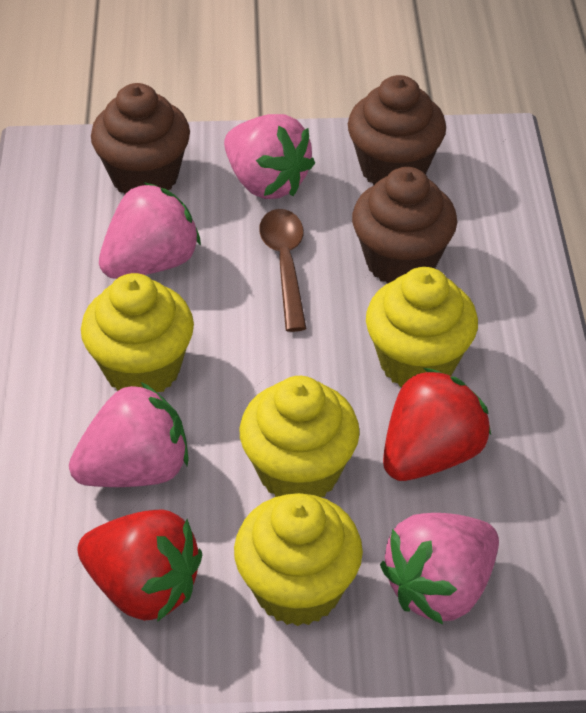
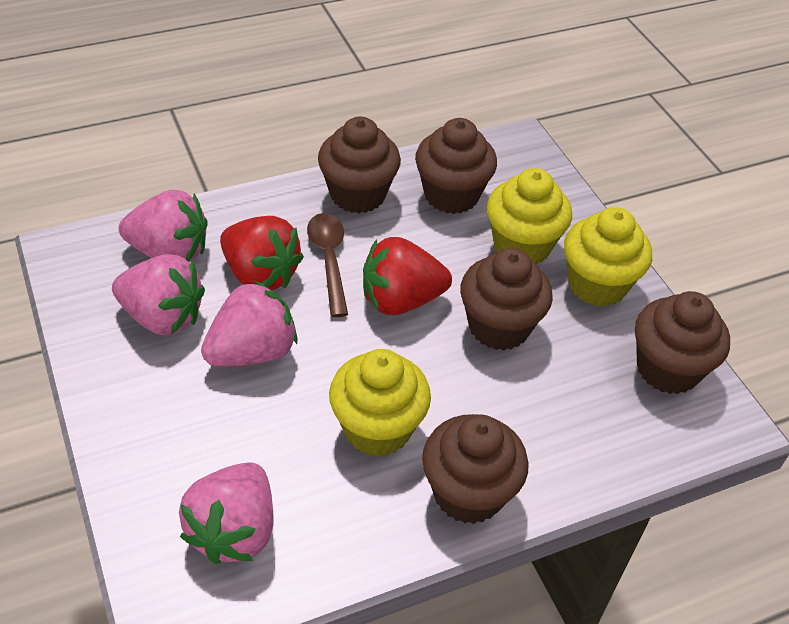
brown cupcake: [91,83,190,194] [348,75,446,185] [352,167,457,284] = 3 -> [318,117,401,213] [415,118,497,214] [422,414,529,524] [460,248,553,350] [635,291,730,394] = 5
yellow cupcake: [81,273,194,393] [234,493,363,626] [239,376,360,497] [366,267,478,387] = 4 -> [329,349,431,457] [487,168,572,265] [564,207,652,307] = 3

